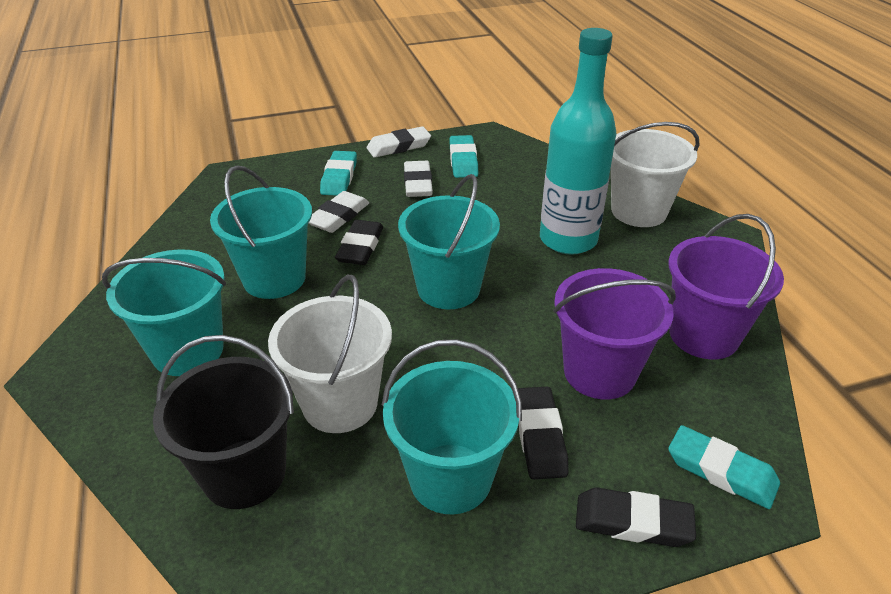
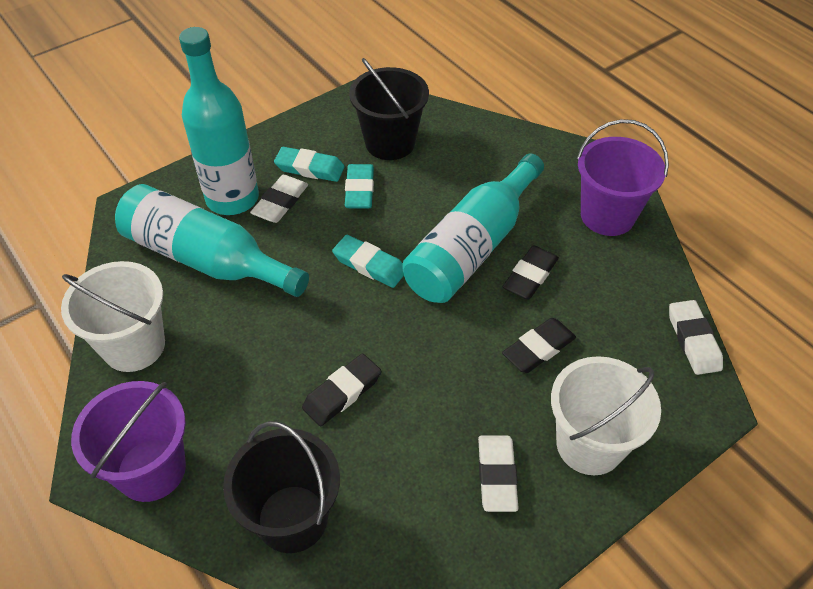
black bucket: [153,335,294,509] = 1 -> [223,421,340,553] [349,58,429,160] = 2
turquoise bottle: [540,28,616,254] = 1 -> [115,184,309,297] [179,27,259,215] [402,154,544,303] = 3
turquoise bucket: [102,249,226,376] [210,165,312,299] [382,339,522,514] [398,174,500,309] = 4 -> none = 0

